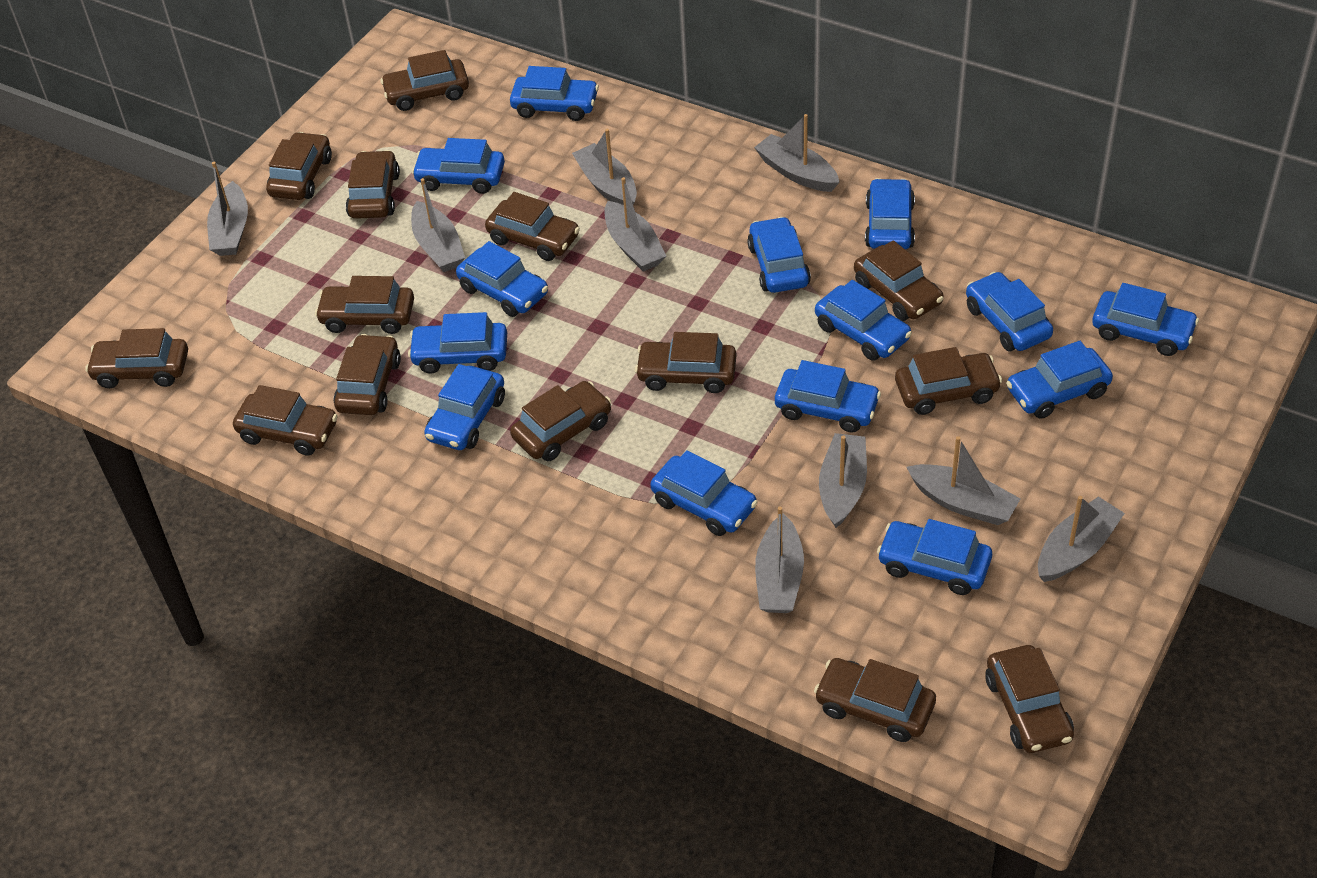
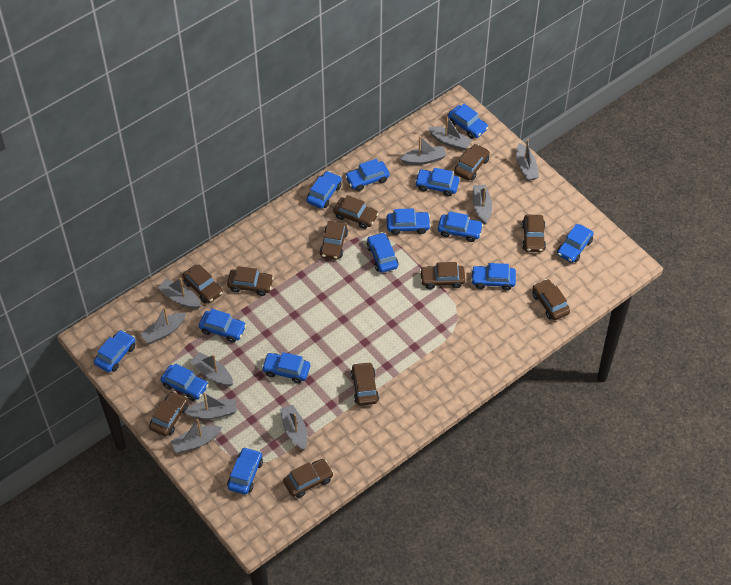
brown car: [86,328,188,388] [233,385,338,456] [266,132,332,200] [315,276,414,334] [334,334,401,415] [346,150,400,219] [380,50,469,111] [485,192,580,261] [510,381,611,461] [635,332,736,393] [814,658,936,742] [854,240,944,321] [895,347,1002,415] [985,645,1074,753] = 14 -> [149,391,189,437] [182,264,223,303] [227,266,274,296] [283,459,334,498] [319,221,348,260] [333,195,379,229] [351,362,379,406] [420,262,465,289] [454,144,490,180] [522,215,546,252] [532,279,570,320] = 11
grey boat: [207,162,248,256] [411,178,465,272] [572,129,637,205] [604,177,666,271] [754,114,840,192] [755,506,804,613] [819,433,867,528] [906,436,1021,525] [1038,496,1125,582] = 9 -> [140,306,186,344] [158,278,201,309] [170,419,222,453] [184,392,237,419] [191,352,233,386] [280,405,307,450] [399,136,446,165] [428,115,472,150] [473,185,492,224] [516,139,539,181] = 10

